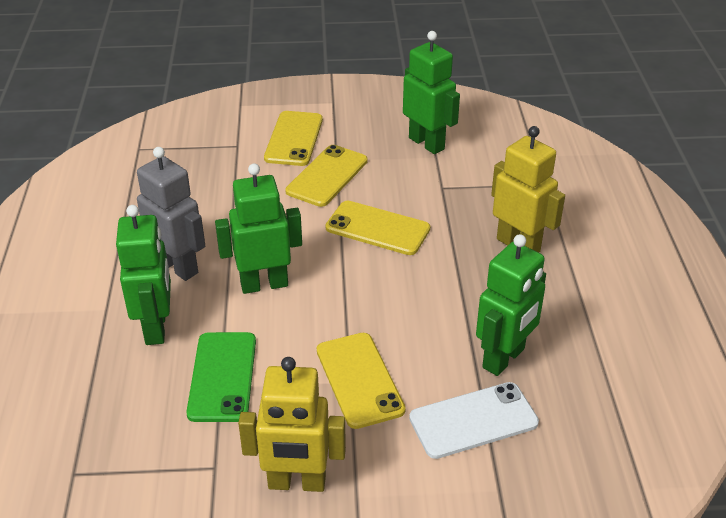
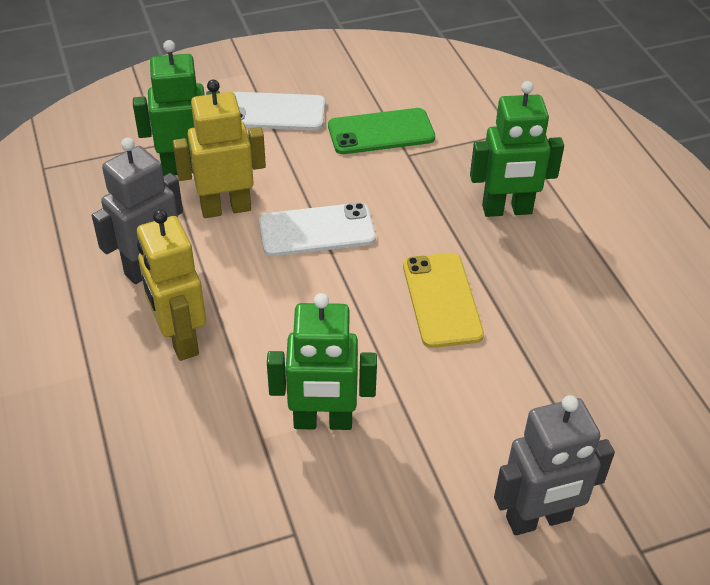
green robot: [116,205,171,345] [215,164,302,294] [403,31,460,154] [476,234,546,376] = 4 -> [133,40,220,176] [267,293,377,430] [470,81,564,217] = 3
grey robot: [137,147,205,281] = 1 -> [92,138,183,284] [494,395,615,535] = 2
white phone: [409,382,539,459] = 1 -> [233,92,325,130] [259,203,376,256] = 2
yellow phone: [264,111,323,166] [285,145,368,207] [317,333,406,429] [326,201,430,255] = 4 -> [403,253,484,348] = 1

